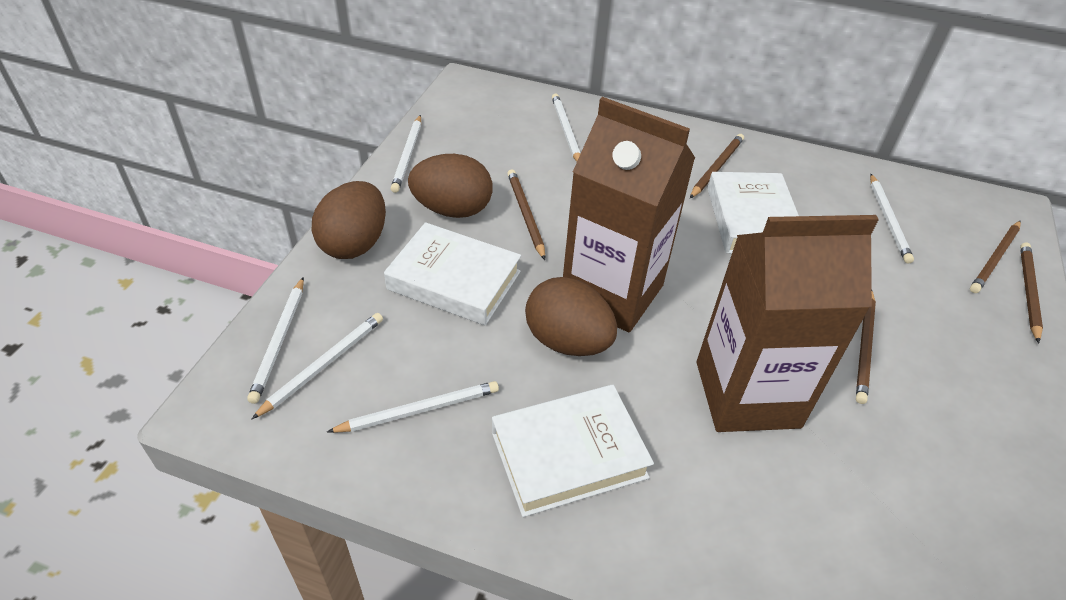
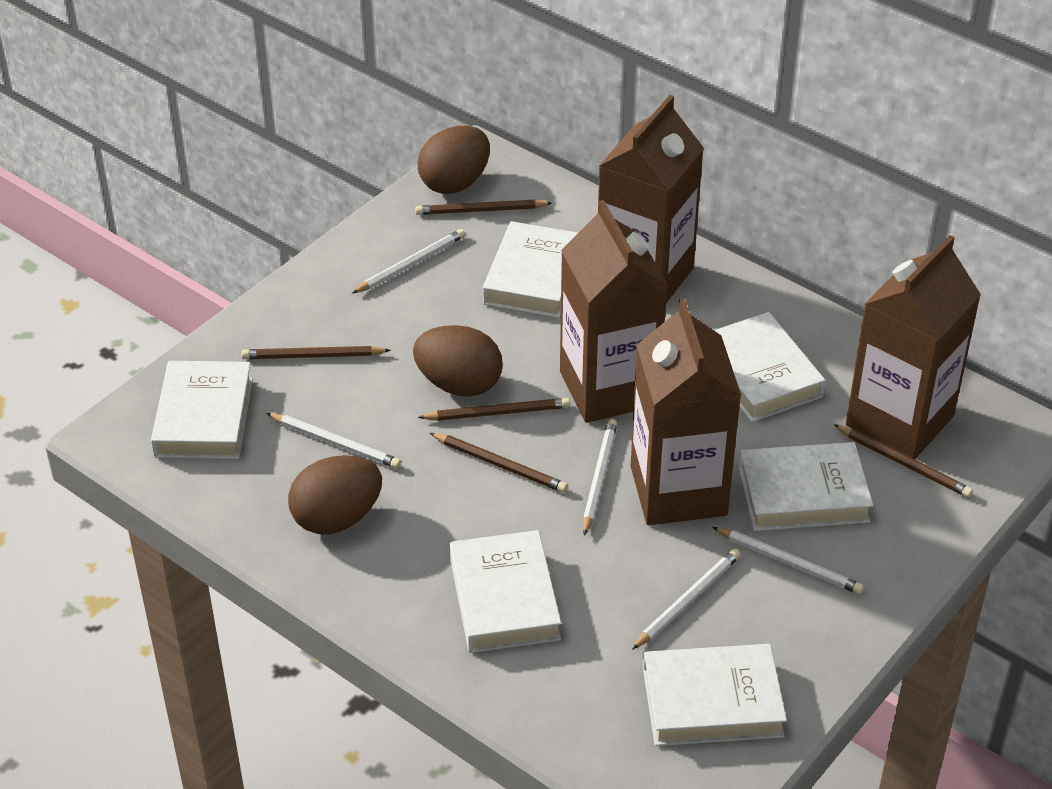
brown carton: [563,97,695,332] [697,215,879,432] = 2 -> [560,200,668,423] [598,95,704,303] [631,298,741,525] [846,235,981,459] = 4
white book: [384,222,521,325] [492,385,654,517] [708,172,799,253] = 3 -> [151,361,253,459] [450,530,561,653] [483,221,578,318] [643,644,787,746] [714,312,825,422] [739,442,873,531] = 6
white pencil: [247,277,304,404] [252,313,383,419] [327,381,499,433] [391,115,421,193] [552,93,581,162] [870,174,914,264] = 6 -> [266,413,401,469] [352,229,465,293] [583,419,617,535] [632,549,740,650] [712,527,864,594] = 5

